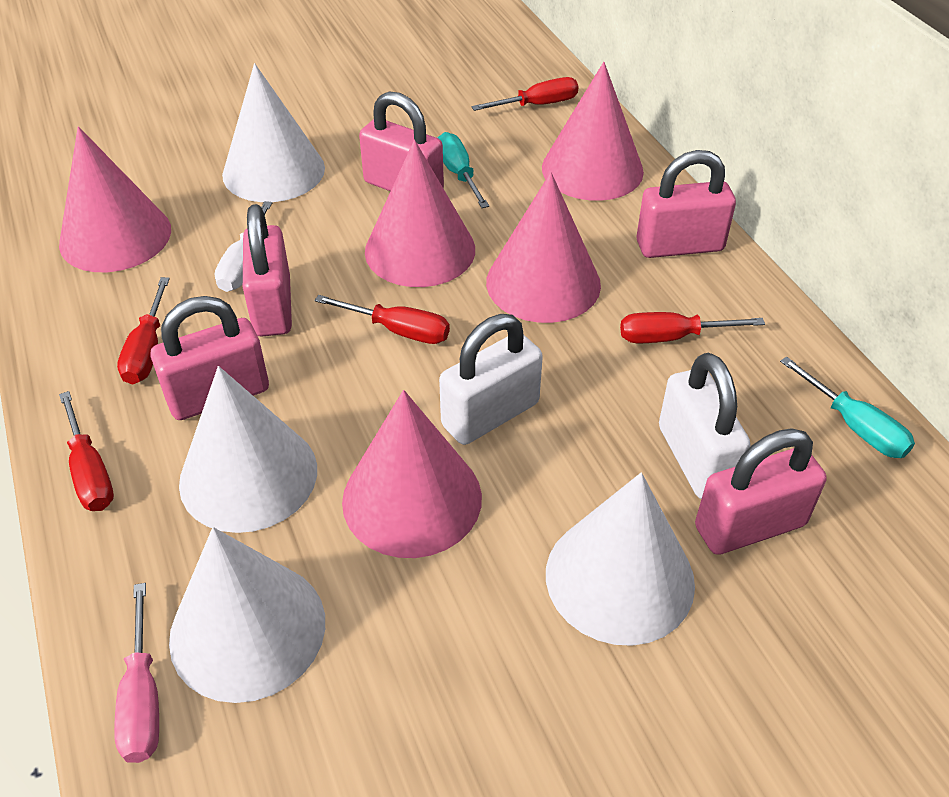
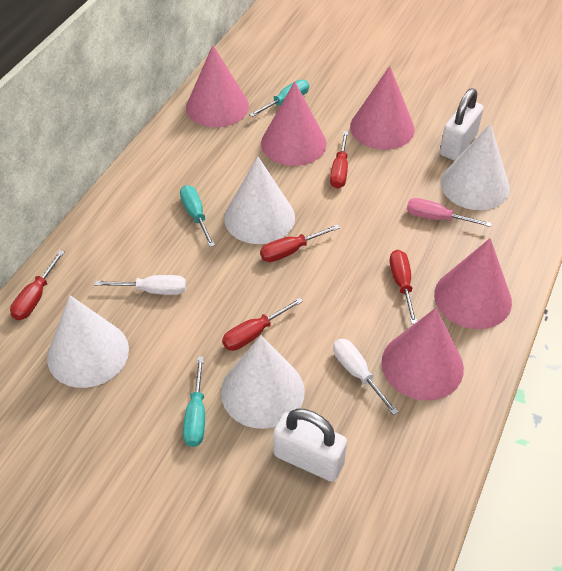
pink padlock: [150,296,269,420] [243,204,292,337] [359,91,444,191] [636,150,736,258] [695,428,827,555] = 5 -> none = 0
turquoise screwdriver: [438,132,489,208] [780,357,915,458] = 2 -> [180,185,215,247] [183,357,205,447] [249,80,309,117] = 3
white screwdriver: [215,201,272,292] = 1 -> [95,275,186,295] [333,339,398,415] = 2

